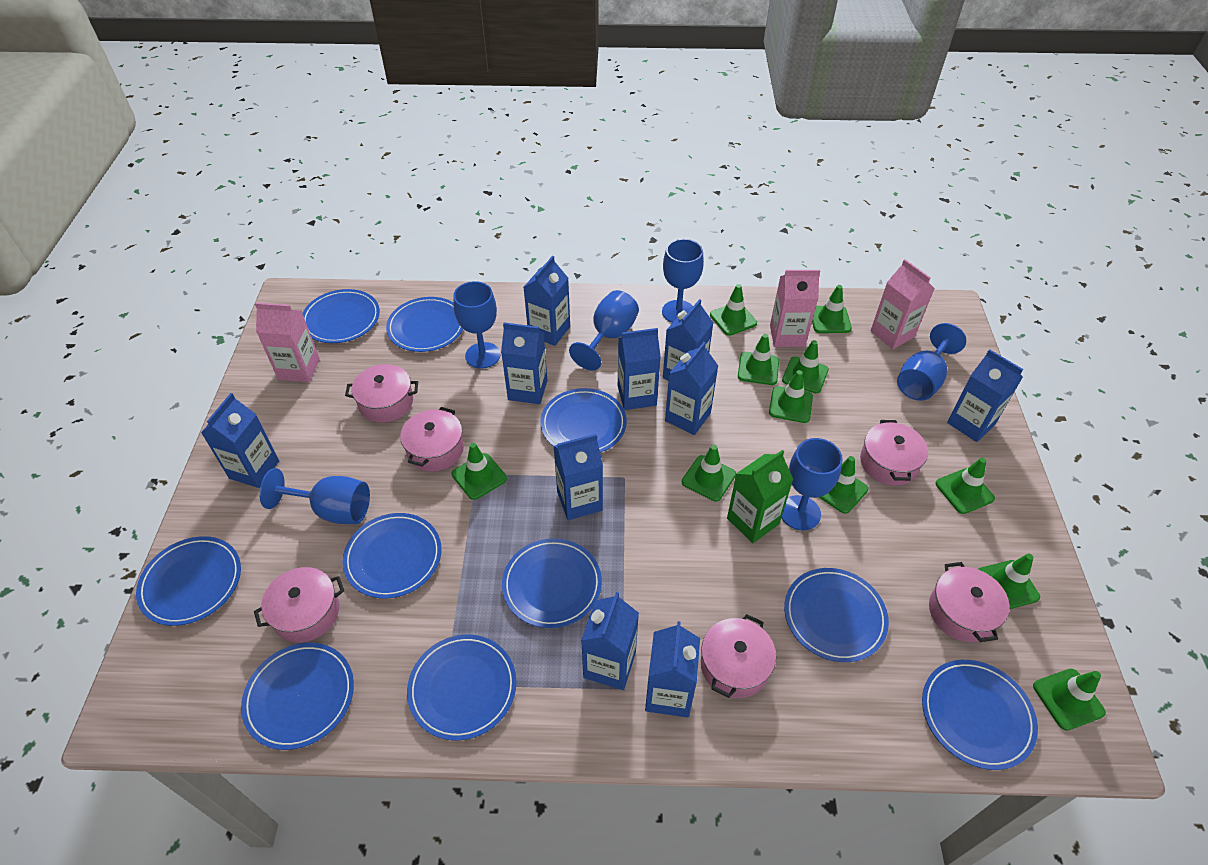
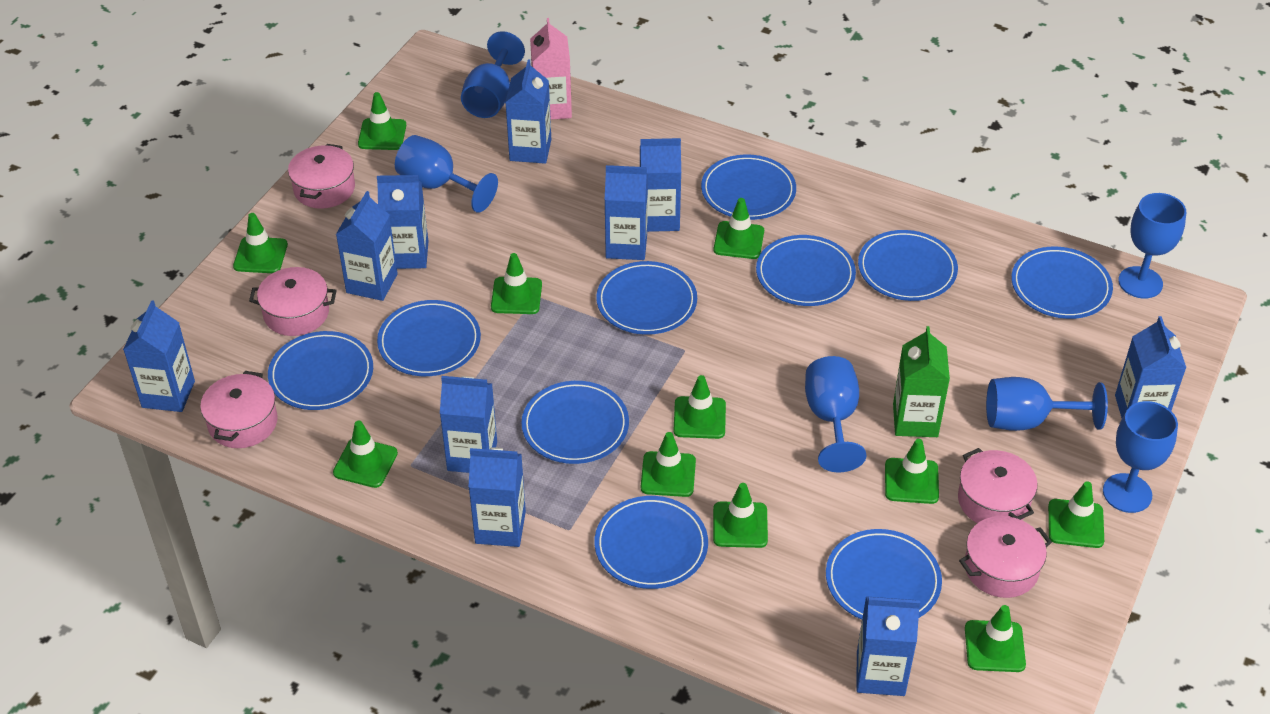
pink carton: [255,302,320,382] [770,270,820,347] [870,259,935,349] = 3 -> [530,18,572,119] = 1
pink pot: [254,567,344,642] [345,364,418,423] [400,407,464,472] [701,614,776,698] [860,420,928,486] [929,562,1010,642] = 6 -> [200,371,278,448] [249,267,337,336] [288,144,355,209] [958,448,1038,523] [959,516,1052,598] = 5

